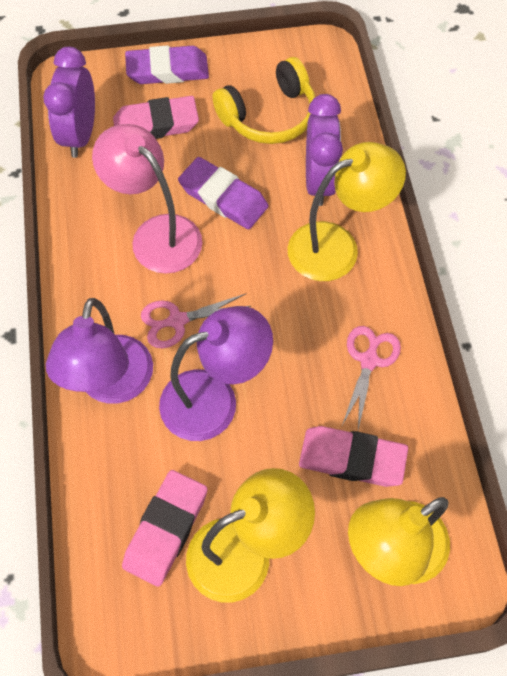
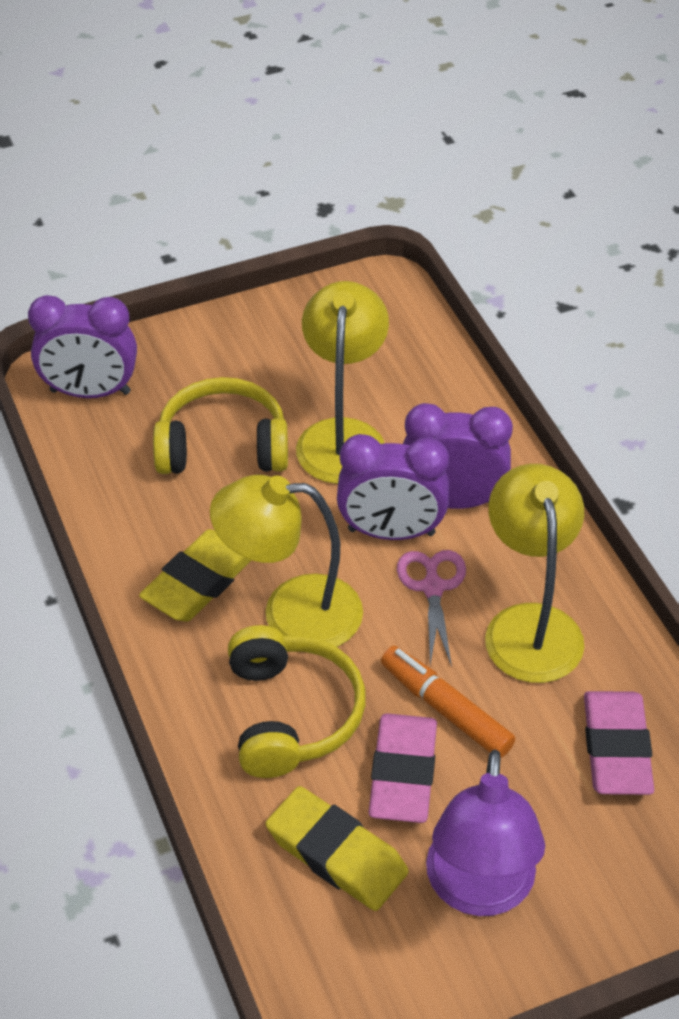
orange marker: none = 0 -> [381,646,515,758] = 1
pink eraser: [113,96,199,139] [122,470,208,587] [299,426,408,487] = 3 -> [368,713,437,823] [584,691,654,795] = 2
pink lamp: [92,124,202,274] = 1 -> none = 0
pink scissors: [141,293,251,348] [342,326,401,430] = 2 -> [397,550,466,667] = 1
purple clock: [43,47,95,158] [306,94,343,206] = 2 -> [28,295,137,398] [337,434,449,540] [403,403,513,509] = 3
purple eraser: [125,46,209,84] [178,157,268,229] = 2 -> none = 0
purple lamp: [46,298,153,404] [159,306,273,441] = 2 -> [426,750,545,916] = 1
yellow eraser: none = 0 -> [139,529,251,622] [266,786,409,911] = 2
yellow headphones: [212,57,315,144] = 1 -> [153,377,288,474] [228,625,366,778] = 2

